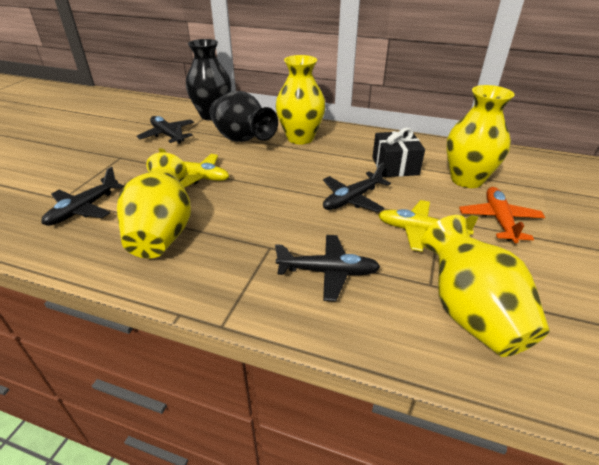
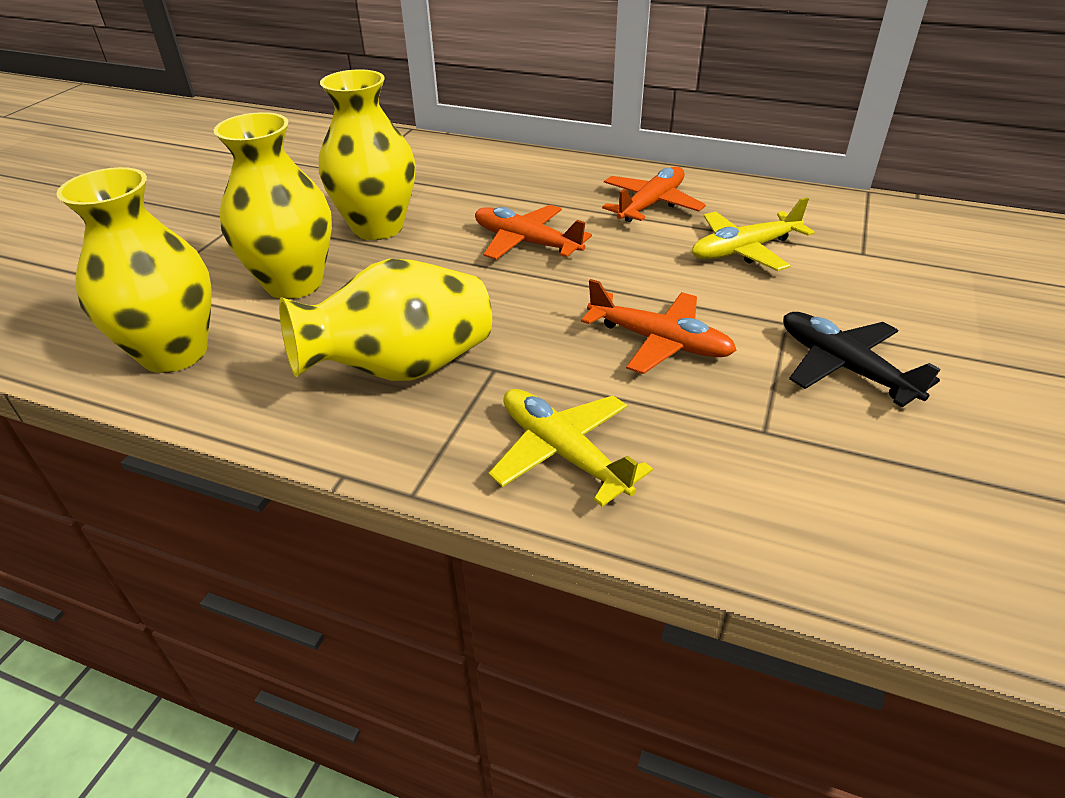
black gift: [372,128,425,177] = 1 -> none = 0
black plane: [42,167,124,226] [136,116,194,144] [275,235,380,302] [323,163,391,213] = 4 -> [783,312,941,407] = 1
black vase: [186,39,231,121] [209,91,278,142] = 2 -> none = 0
orange plane: [459,187,545,243] = 1 -> [475,205,592,260] [581,279,737,374] [602,167,706,222] = 3

